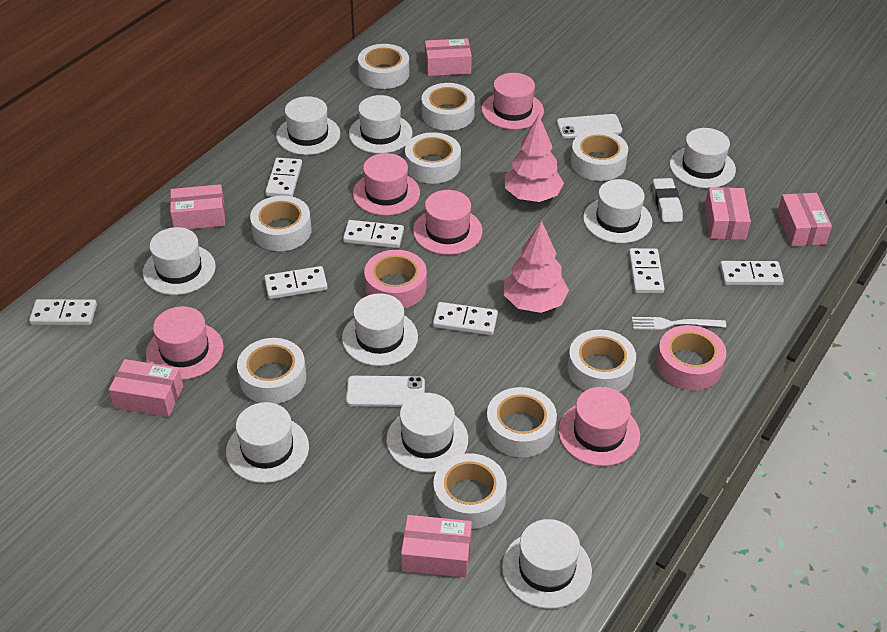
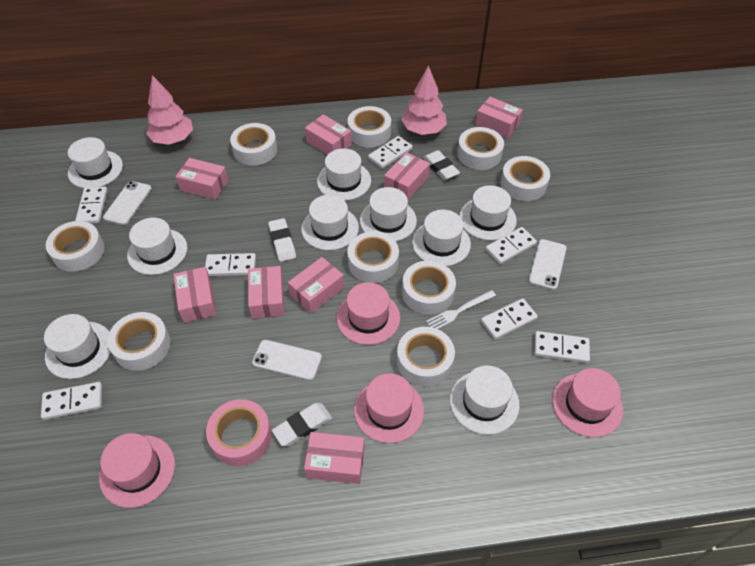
pink box: [109,359,183,417] [170,184,225,229] [401,515,472,578] [425,38,472,76] [705,187,751,240] [777,193,832,246] = 6 -> [173,267,216,323] [176,158,229,200] [248,266,285,319] [288,257,344,314] [304,432,365,484] [305,114,352,155] [384,152,430,200] [475,97,523,138] = 8
pink hat: [146,306,224,380] [353,153,420,216] [413,190,483,255] [482,73,544,130] [558,387,640,466] = 5 -> [99,433,175,508] [337,282,400,345] [354,373,424,443] [552,368,623,437] = 4
pink tape: [364,250,427,308] [656,325,726,390] = 2 -> [206,399,272,466] = 1
white eraser: [653,178,683,222] = 1 -> [268,218,296,262] [272,403,332,446] [423,150,460,180] = 3
white phone: [346,376,425,407] [557,114,622,138] = 2 -> [103,181,152,225] [252,340,322,380] [529,239,567,290] = 3

